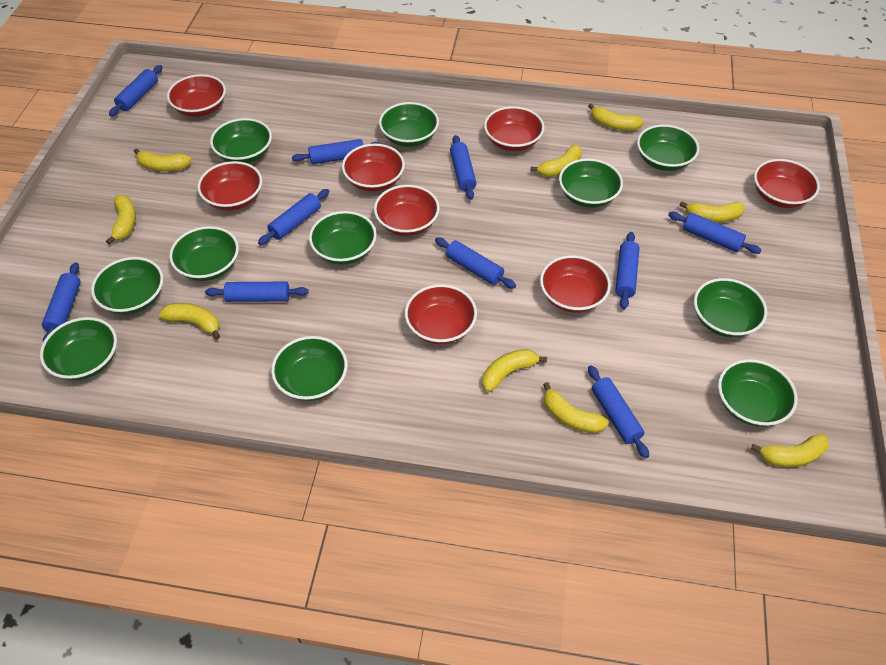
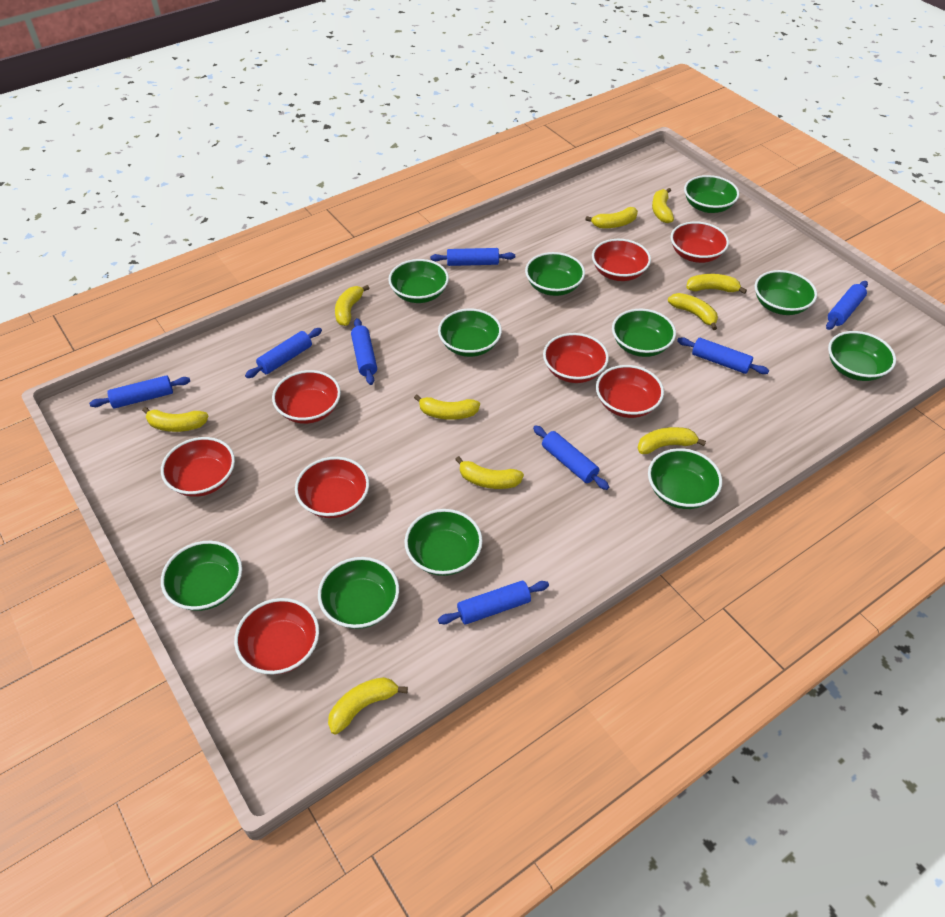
blue rolling pin: [42,262,81,342] [109,65,162,116] [205,282,309,302] [258,189,329,245] [292,139,381,164] [435,238,516,289] [450,135,477,200] [588,365,649,458] [615,232,640,309] [668,212,762,254] = 10 -> [89,375,190,409] [245,328,322,378] [351,318,377,385] [430,248,515,266] [438,581,549,625] [533,425,609,490] [677,337,769,374] [826,281,868,330] = 8
yellow banana: [106,195,136,245] [134,148,192,171] [159,303,220,340] [482,349,547,392] [530,145,582,177] [543,382,609,434] [588,103,644,130] [680,201,745,223] [751,434,829,467] = 9 -> [142,407,208,432] [328,677,408,734] [335,285,370,326] [414,395,480,420] [455,456,524,489] [585,207,638,228] [638,427,706,454] [652,188,674,223] [668,293,718,330] [686,274,747,294] = 10

